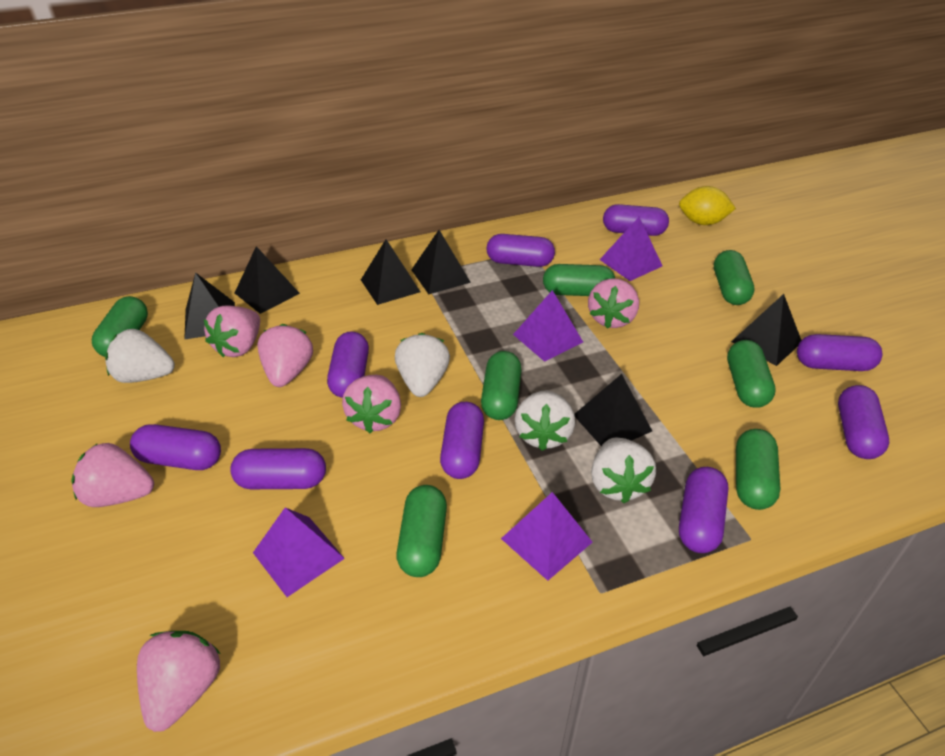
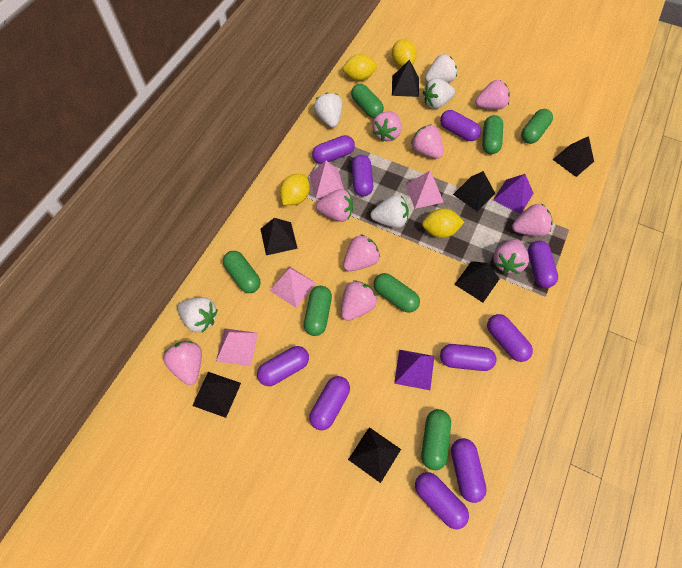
black pyramid: [184,272,235,340] [235,246,300,314] [361,239,420,305] [411,230,471,294] [575,374,652,446] [731,294,801,366] = 6 -> [192,372,241,418] [260,218,298,255] [348,427,401,483] [392,60,419,97] [453,171,495,212] [454,261,500,303] [552,136,594,177] = 7
pink pyramid: none = 0 -> [216,328,258,366] [270,266,316,308] [309,160,344,199] [405,171,444,209] = 4
pink strawberry: [71,443,154,507] [137,631,221,732] [204,305,260,357] [257,324,313,387] [342,375,401,433] [588,278,639,329] = 6 -> [163,341,202,385] [316,189,353,222] [341,280,377,321] [343,234,380,271] [373,111,402,142] [411,124,444,159] [475,80,510,110] [493,239,529,274] [512,203,553,236] = 9
purple capsule: [130,424,221,470] [230,448,326,489] [327,331,369,398] [440,402,484,479] [487,234,555,267] [603,204,669,236] [679,467,729,553] [797,334,882,371] [838,385,889,459] = 9 -> [257,346,309,386] [309,376,350,430] [312,135,355,164] [352,155,373,196] [415,472,469,529] [440,110,481,141] [440,344,496,371] [451,438,487,503] [487,314,533,362] [528,241,558,288] = 10
purple pyramid: [253,508,345,597] [501,492,592,581] [513,290,583,362] [600,217,662,281] = 4 -> [394,350,434,390] [493,174,533,214] = 2
white strawberry: [105,329,175,383] [395,333,450,397] [515,391,575,451] [591,437,656,503] = 4 -> [177,297,218,333] [314,93,342,128] [371,195,409,228] [423,78,455,109] [425,54,457,83] = 5
yellow lemon: [679,186,736,225] = 1 -> [280,174,310,205] [343,54,378,81] [392,39,417,67] [422,208,464,238] = 4

